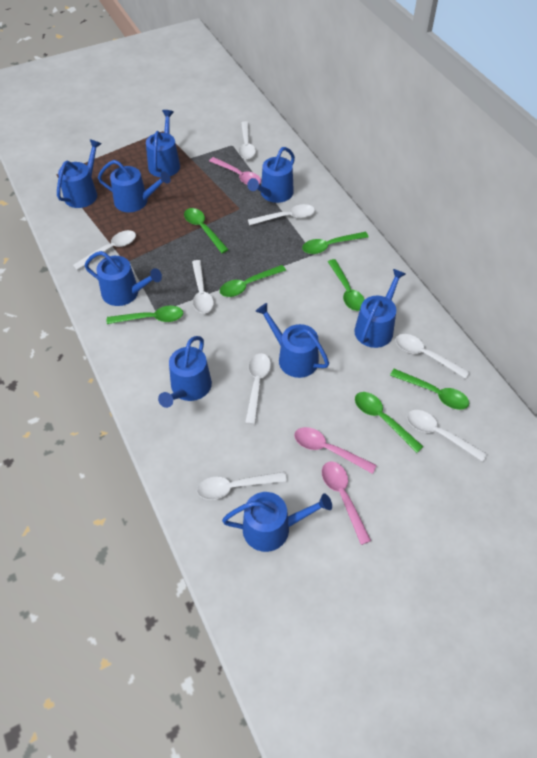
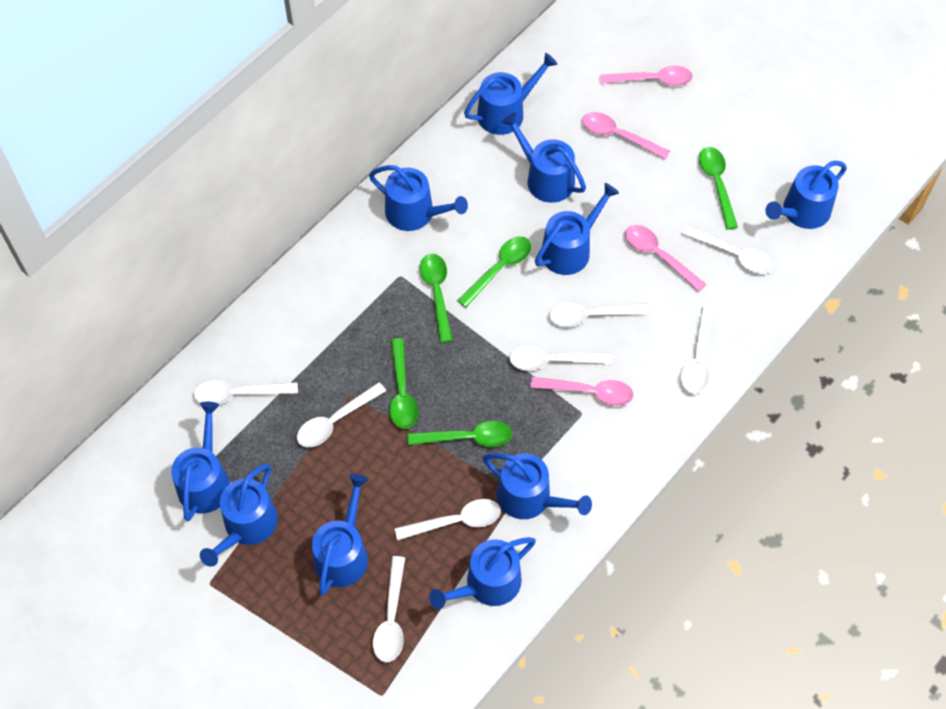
blue watering can: [57,139,101,208] [84,251,162,306] [98,160,171,212] [146,110,180,177] [158,336,212,408] [222,492,332,552] [247,147,295,203] [255,303,329,378] [354,269,406,348] = 9 -> [171,402,230,521] [200,464,278,567] [312,474,368,595] [369,165,468,231] [429,537,536,609] [464,53,558,135] [483,453,592,519] [502,112,586,203] [535,183,619,275] [765,161,847,229] = 10
green spoon: [107,306,183,324] [184,208,229,253] [220,265,286,297] [302,232,369,254] [328,259,365,311] [355,392,424,453] [390,369,469,410] = 7 -> [390,338,418,429] [408,421,512,447] [420,254,452,343] [457,236,531,307] [699,147,738,230] = 5
pink spoon: [209,157,261,185] [294,427,377,474] [322,461,371,545] = 3 -> [530,377,633,406] [582,112,670,160] [600,66,693,86] [625,225,706,292] = 4

